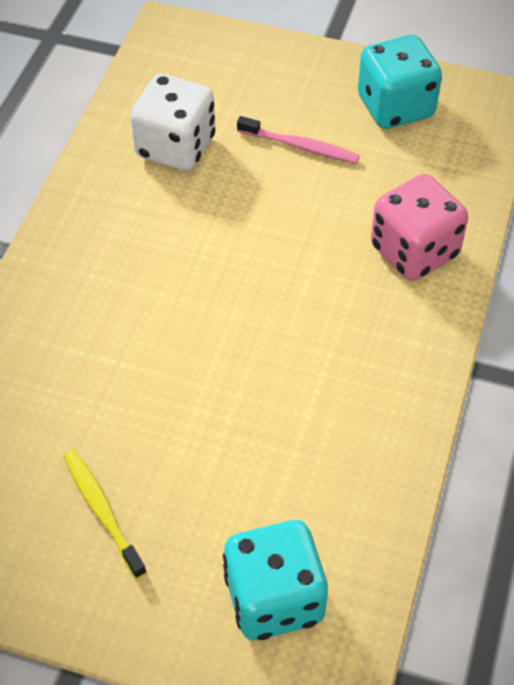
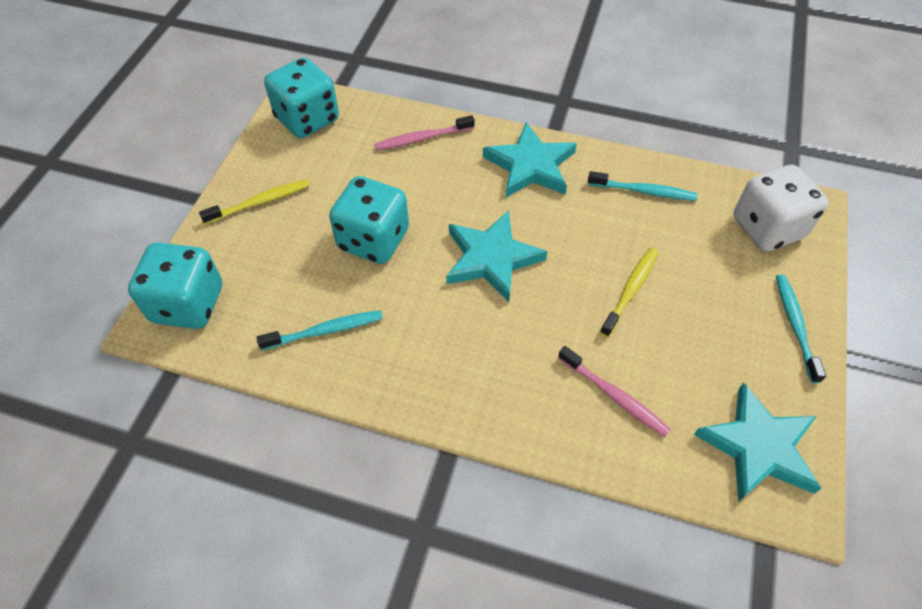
pink dice: [371,174,468,281] = 1 -> none = 0
pink toothbrush: [237,116,360,164] = 1 -> [374,115,475,151] [558,346,671,437] = 2
turquoise dice: [223,520,328,640] [358,35,442,129] = 2 -> [128,242,222,329] [264,58,339,138] [329,176,409,264] = 3
turquoise star: none = 0 -> [446,210,548,302] [483,122,577,197] [694,382,822,502] = 3
turquoise toothbrush: none = 0 -> [256,310,383,350] [588,171,698,201] [776,275,826,383] = 3
yellow toothbrush: [63,450,147,579] = 1 -> [199,179,310,225] [600,248,658,337] = 2

